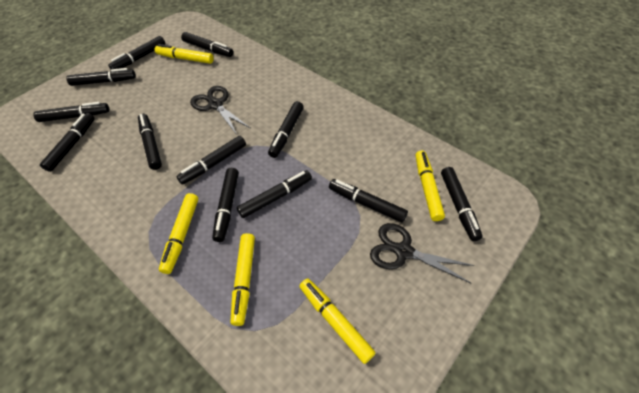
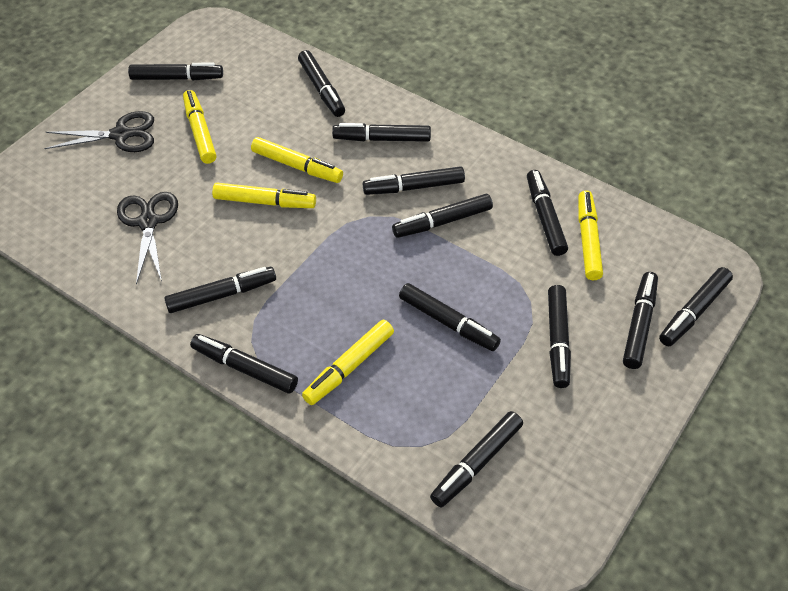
black marker: [33,102,109,122] [40,113,95,172] [66,68,136,86] [108,36,165,69] [138,114,162,170] [176,136,246,185] [181,32,233,57] [212,168,239,242] [237,170,312,218] [268,101,304,158] [329,179,408,223] [441,167,483,241] = 12 -> [128,63,223,80] [164,267,276,313] [190,334,298,393] [298,50,345,117] [332,123,431,142] [363,166,465,195] [392,194,493,238] [399,283,501,351] [430,411,523,507] [527,170,568,256] [548,285,571,388] [623,272,658,369] [659,267,733,346] = 13

